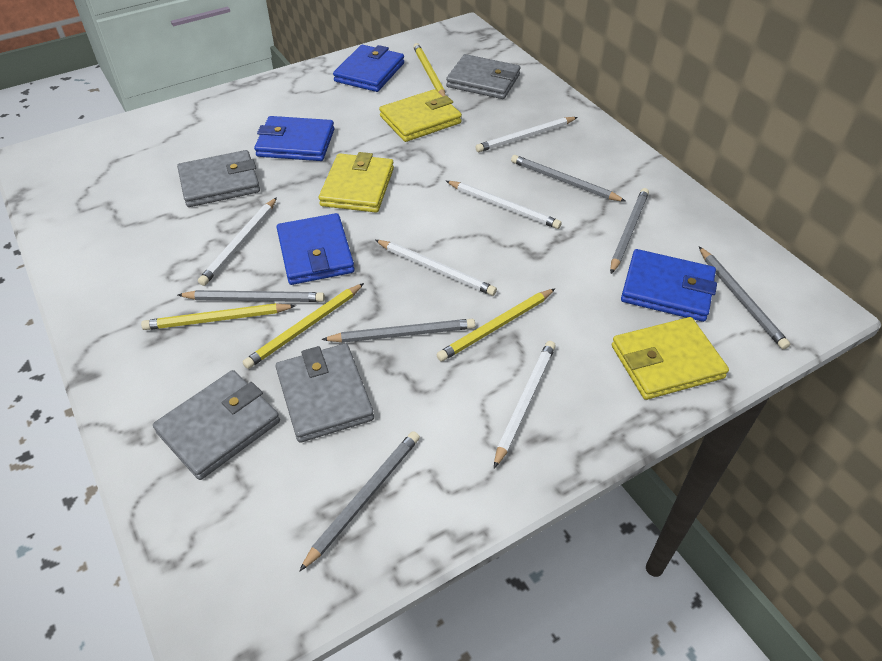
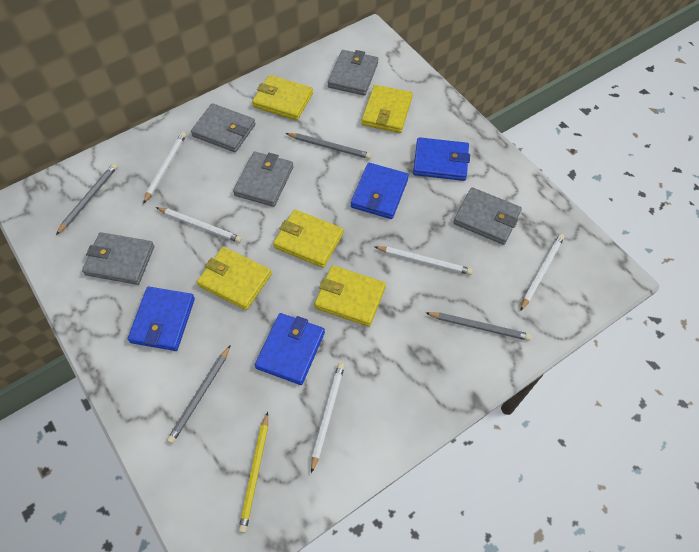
grey pencil: [178,290,325,302] [299,431,420,572] [321,319,475,343] [511,155,626,202] [610,188,649,274] [699,247,790,350] = 6 -> [56,163,118,235] [167,345,231,444] [286,133,371,159] [426,312,532,341] = 4
grey wallet: [153,370,280,480] [177,150,260,207] [276,343,374,443] [446,54,520,99] = 4 -> [82,232,154,285] [191,103,256,152] [233,151,294,207] [328,50,378,96] [453,187,522,245] = 5
yellow pencil: [141,303,296,330] [243,283,364,369] [413,43,446,96] [437,288,555,361] = 4 -> [238,412,268,533] = 1
yellow wallet: [319,152,394,213] [379,89,462,142] [612,317,729,400] = 3 -> [197,247,272,310] [252,75,313,120] [273,209,343,268] [314,265,386,327] [362,85,413,133] = 5

